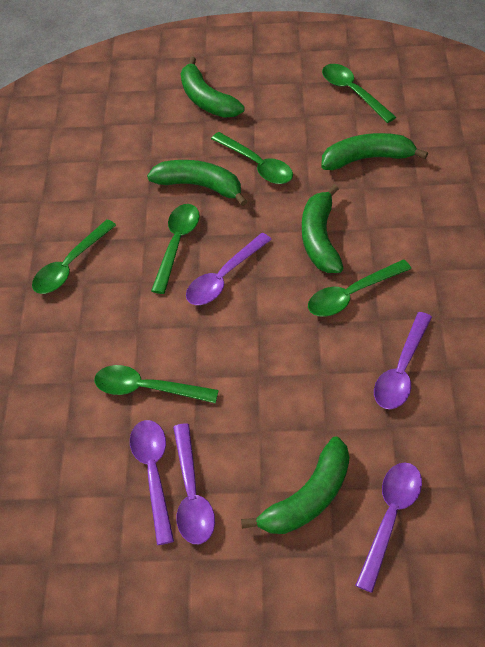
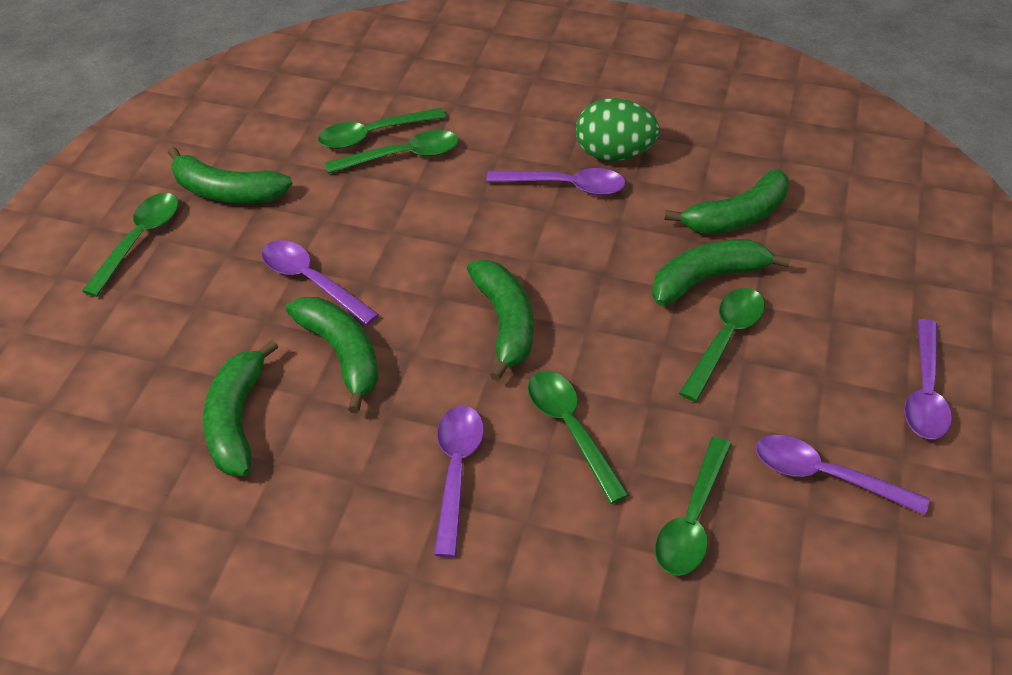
green banana: [147,160,247,206] [180,57,245,118] [241,436,349,534] [302,184,343,273] [321,133,428,170] = 5 -> [168,147,292,204] [203,339,278,476] [286,297,379,413] [467,260,534,381] [652,240,791,306] [665,169,789,234] = 6
green egg: none = 0 -> [576,98,660,161] = 1

